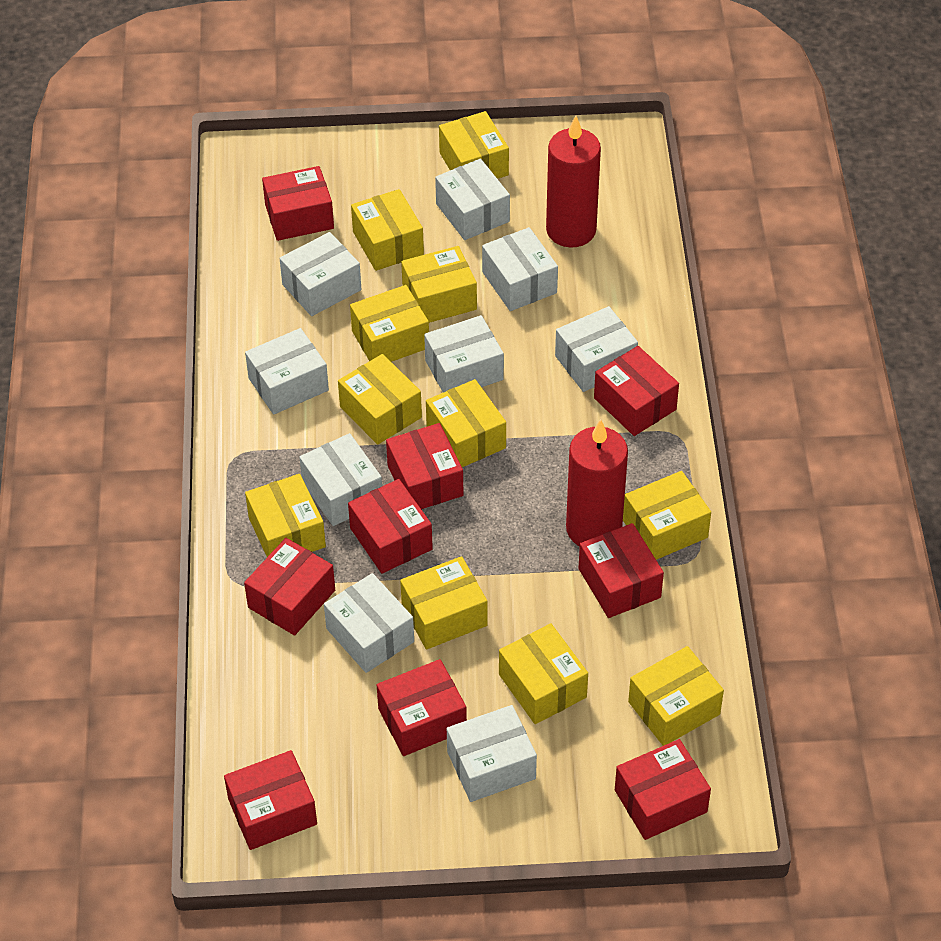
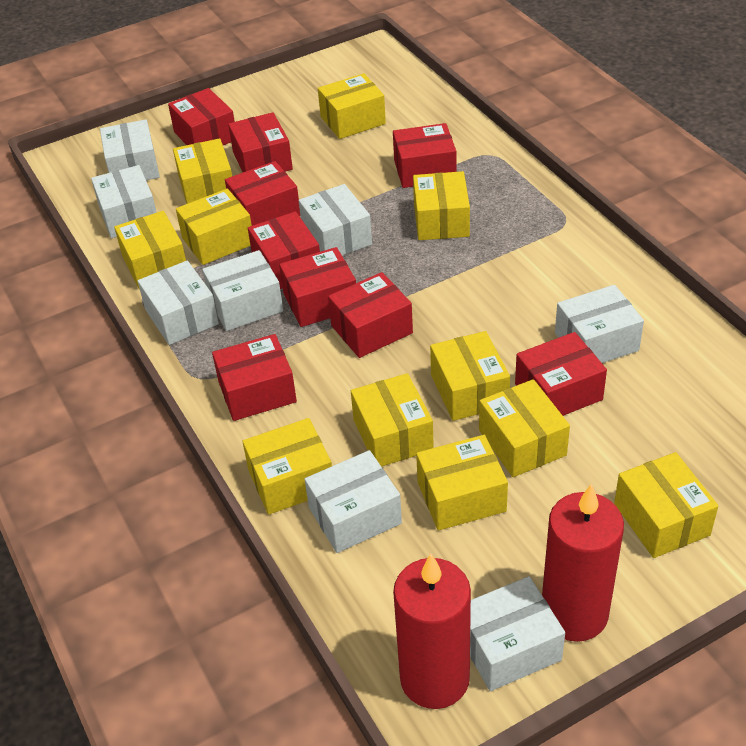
white box: [245,328,329,415] [279,232,361,316] [299,433,382,526] [324,573,414,673] [424,315,504,392] [435,159,510,240] [447,705,537,802] [482,227,558,311] [555,306,638,392] = 9 -> [91,165,157,238] [100,119,160,180] [138,261,219,345] [202,250,283,331] [298,184,372,255] [305,450,402,553] [470,576,565,691] [555,285,644,363] = 8

